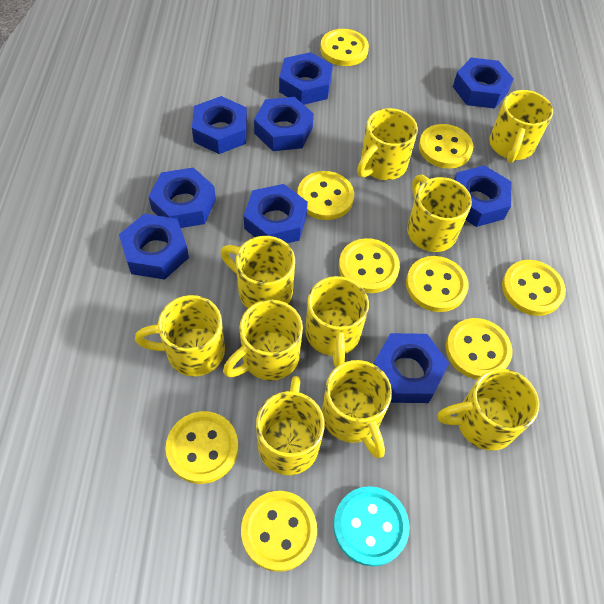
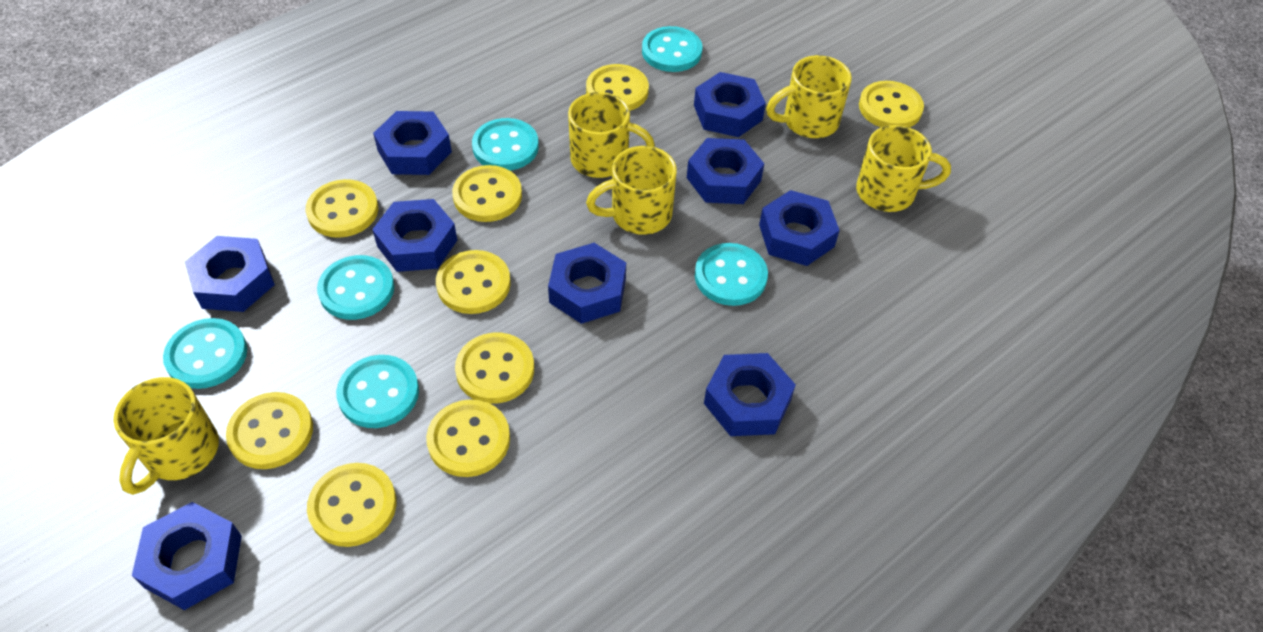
turquoise button: [333,486,410,567] = 1 -> [163,318,247,389] [317,255,394,320] [336,355,419,428] [472,118,539,171] [642,26,702,72] [695,243,768,306] = 6
yellow mug: [135,295,225,377] [221,236,295,308] [223,300,303,381] [256,376,325,475] [305,276,369,368] [322,360,392,458] [357,108,418,180] [407,175,472,252] [438,369,539,451] [489,90,553,163] = 10 -> [113,377,219,495] [568,92,655,178] [586,146,677,235] [766,55,852,138] [856,125,951,212] = 5

